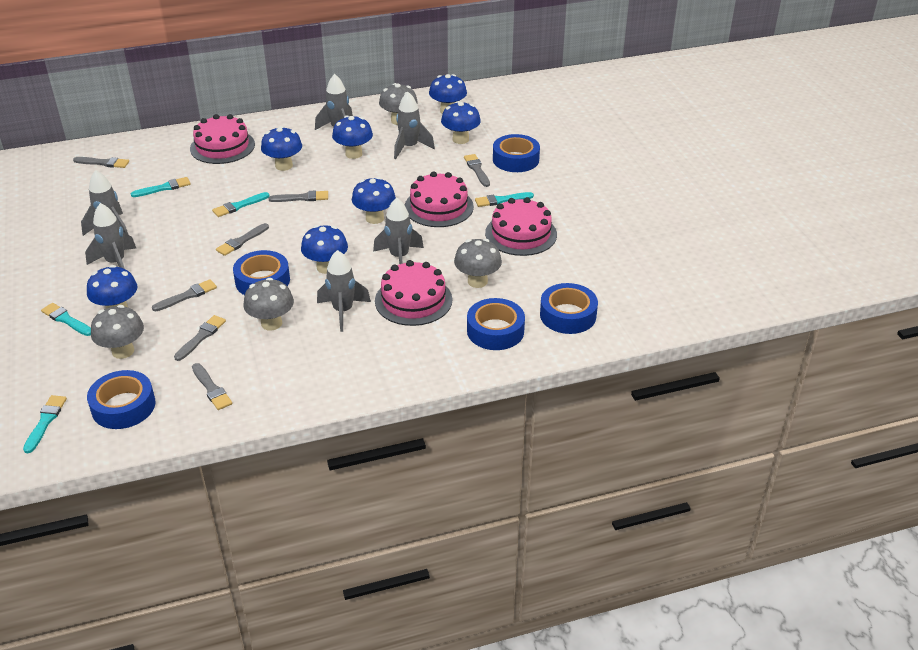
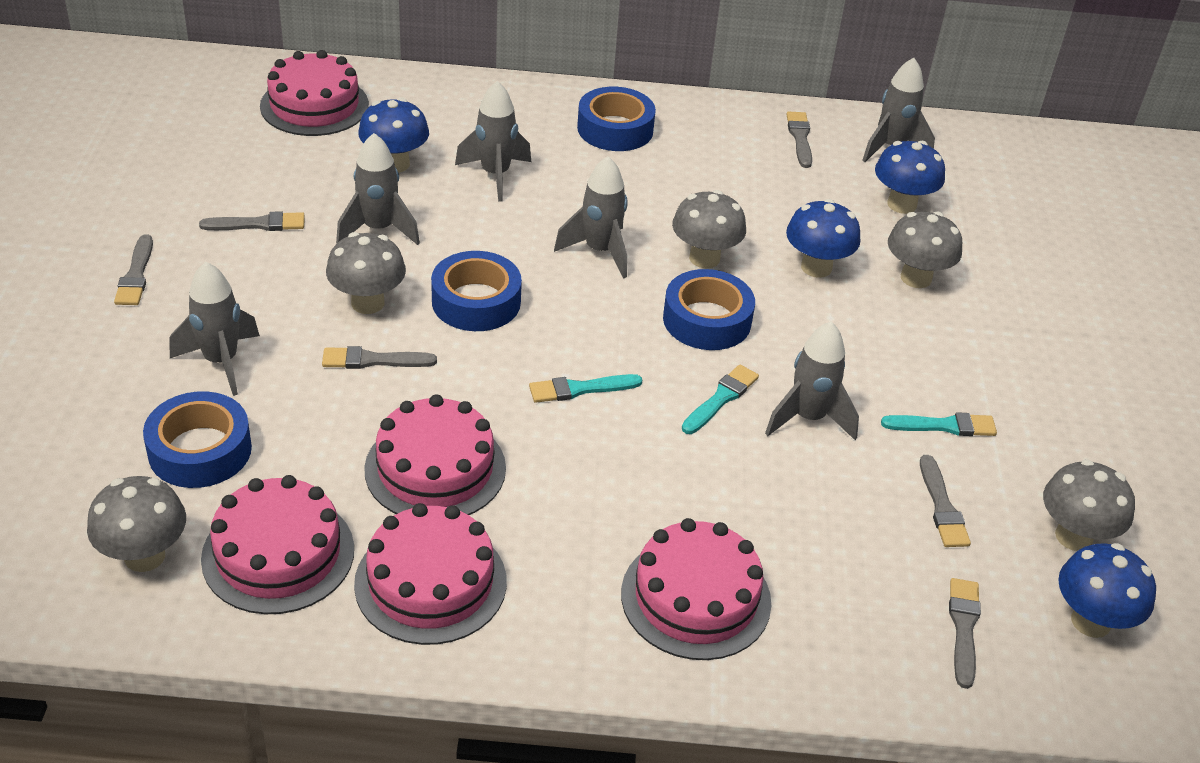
blue mushroom: [87,265,137,309] [261,126,302,171] [301,225,348,274] [332,116,373,159] [352,177,396,224] [429,74,467,114] [441,101,481,144] = 7 -> [358,98,429,173] [786,199,860,278] [875,141,945,214] [1058,543,1156,638] = 4
blue tape: [87,370,156,429] [233,250,290,295] [467,298,525,350] [493,134,540,172] [540,283,598,334] = 5 -> [143,391,252,488] [431,251,522,331] [577,87,656,151] [663,269,755,350] = 4
grey brush: [73,157,129,168] [152,279,217,311] [174,315,226,361] [192,363,232,410] [216,223,269,256] [269,191,328,202] [464,154,490,187] = 7 -> [114,234,153,305] [199,211,305,231] [322,346,437,369] [786,112,812,168] [920,455,971,547] [949,578,981,689] = 6
grey mushroom: [91,305,144,359] [243,278,294,331] [379,83,418,125] [454,239,502,288] = 4 -> [87,476,186,572] [326,232,406,314] [672,190,746,268] [888,211,962,288] [1043,459,1135,551] = 5
pink cake: [190,114,255,164] [375,260,453,326] [405,171,474,227] [485,197,557,256] = 4 -> [201,475,354,614] [260,50,369,136] [354,503,507,645] [364,394,506,515] [621,518,771,660] = 5
turquoise brush: [23,395,67,453] [41,303,91,336] [130,177,190,197] [212,192,270,217] [475,192,534,207] = 5 -> [529,374,642,403] [682,364,759,434] [881,412,997,436] = 3

